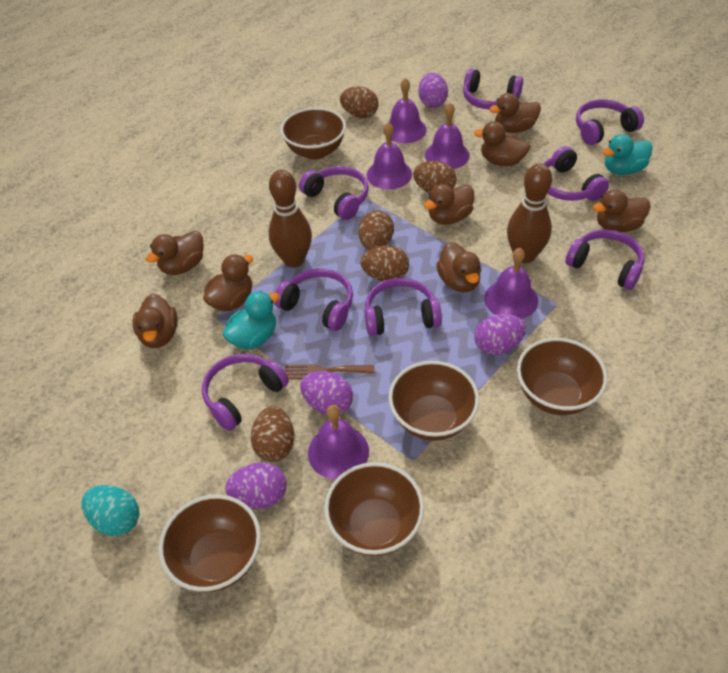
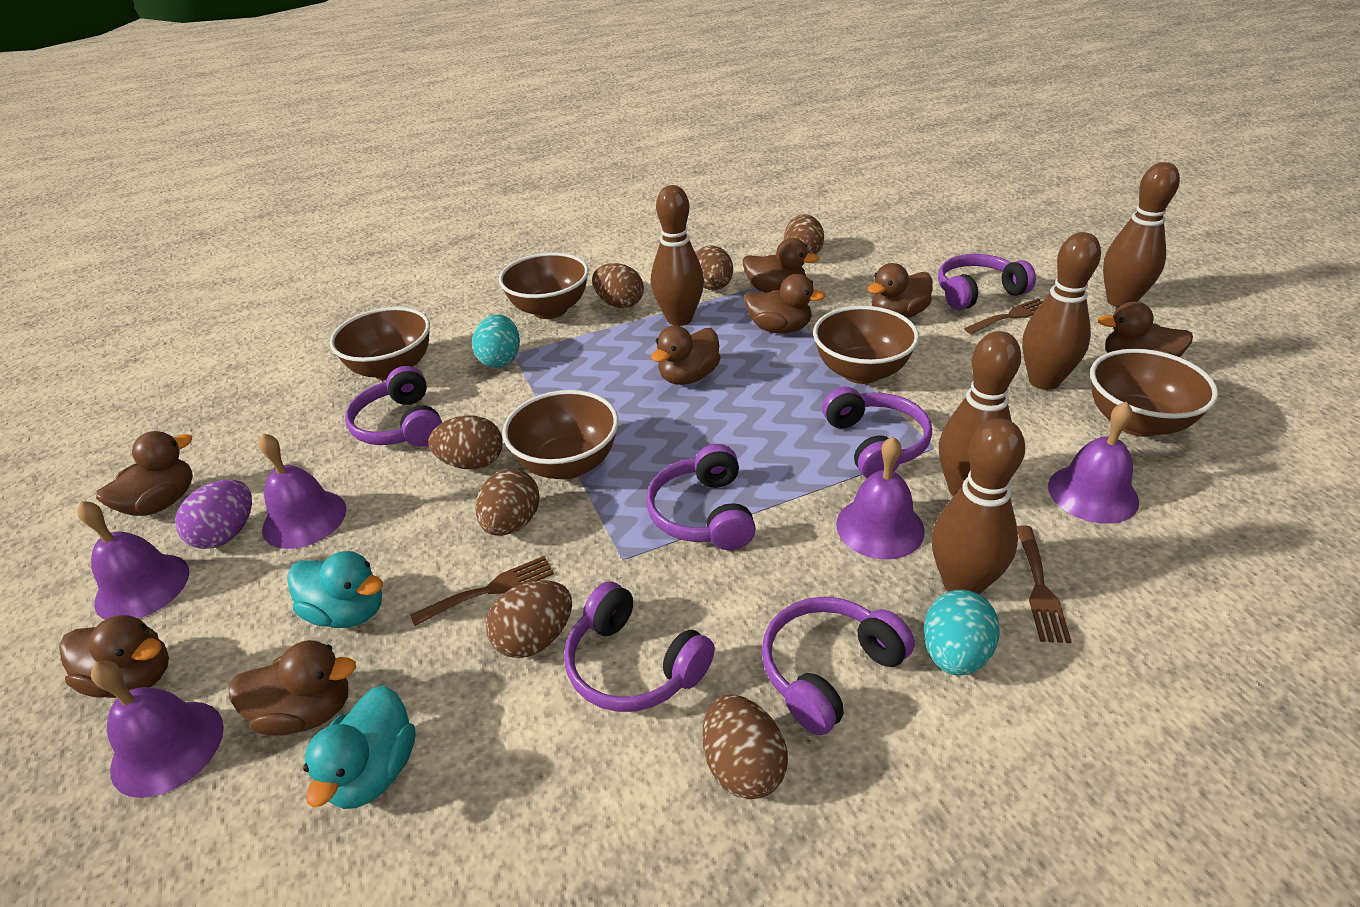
brown bowling pin: [269,170,312,268] [507,164,552,263] = 2 -> [651,185,704,326] [932,418,1025,595] [939,331,1021,497] [1022,232,1101,390] [1103,162,1180,307] = 5
brown egg: [251,406,294,462] [340,86,379,118] [358,210,394,250] [360,245,409,281] [413,161,457,193] = 5 -> [428,415,503,469] [475,469,540,536] [486,580,572,658] [592,263,644,309] [696,245,733,290] [703,694,788,799] [784,214,824,255] = 7
brown fork: [285,364,375,379] = 1 -> [410,556,554,626] [964,298,1043,334] [1017,525,1072,643] = 3
purple egg: [225,462,287,509] [300,371,353,415] [418,73,448,108] [474,314,526,355] = 4 -> [175,480,252,549] = 1
purple headphones: [202,354,289,431] [274,268,353,331] [299,166,369,220] [365,277,442,336] [463,69,523,109] [543,146,609,201] [565,229,645,290] [576,99,644,145] = 8 -> [345,366,442,447] [564,581,715,712] [646,444,756,550] [762,597,915,735] [822,387,932,478] [938,254,1036,310] = 6
turquoise egg: [82,485,139,536] = 1 -> [472,314,520,368] [924,590,1000,675] = 2

